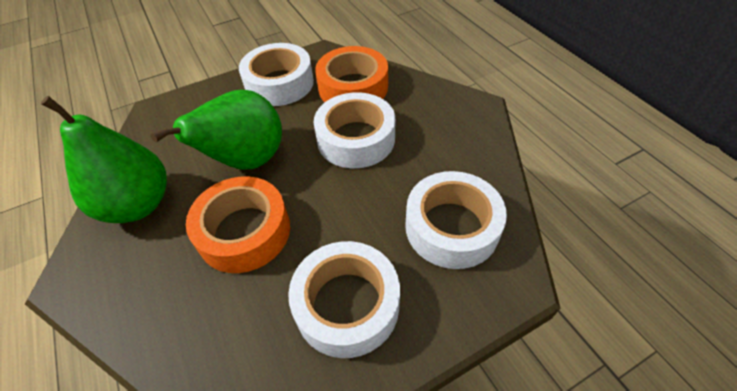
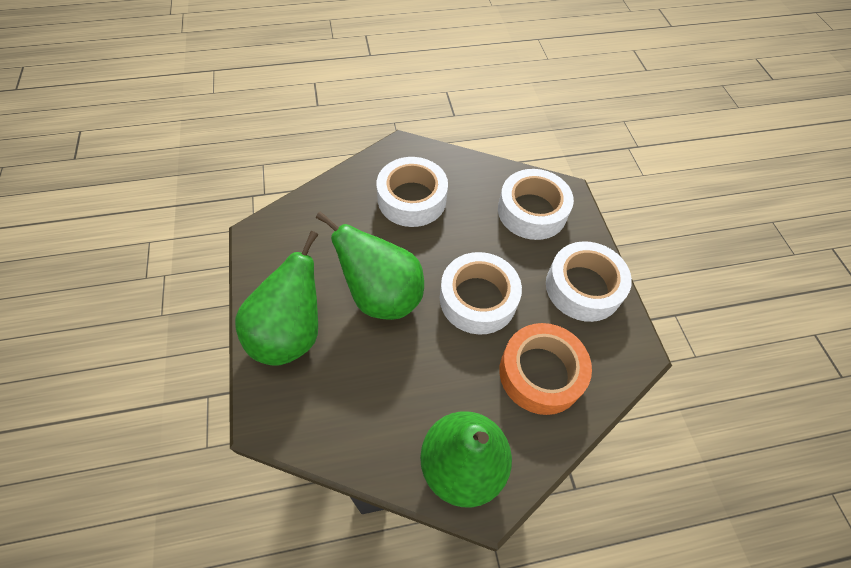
green pear: [41,96,167,223] [150,90,282,169] = 2 -> [235,231,318,366] [316,211,424,320] [420,411,512,507] = 3
orange tape: [186,176,290,273] [315,46,388,102] = 2 -> [499,323,592,415] = 1

